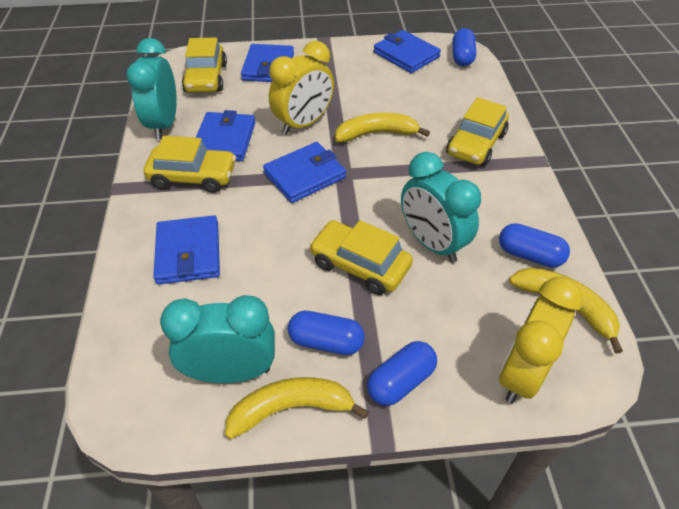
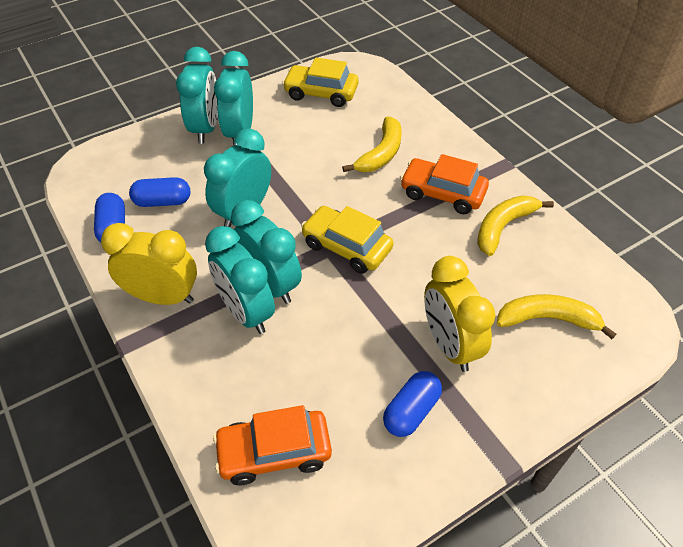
blue capsule: [288,311,365,355] [367,341,437,406] [453,28,476,66] [499,223,570,268] = 4 -> [94,193,125,242] [129,177,190,207] [383,371,442,437] = 3
blue wallet: [153,215,220,285] [196,110,256,161] [241,44,294,82] [263,142,346,203] [374,30,441,73] = 5 -> none = 0
orange car: none = 0 -> [213,405,332,485] [400,154,489,214] = 2
turquoise clock: [126,38,177,140] [160,295,275,383] [401,152,481,263] = 3 -> [176,47,218,144] [204,129,271,227] [205,226,275,334] [214,51,253,145] [231,200,302,304] = 5
yellow car: [144,136,236,193] [182,37,227,92] [309,220,413,295] [446,97,509,166] = 4 -> [282,57,359,107] [301,206,394,274] = 2

